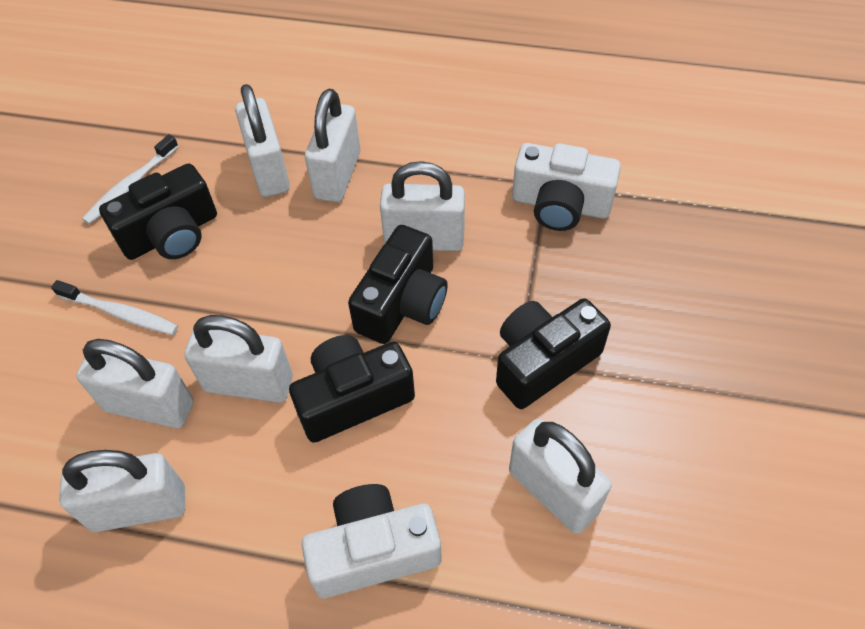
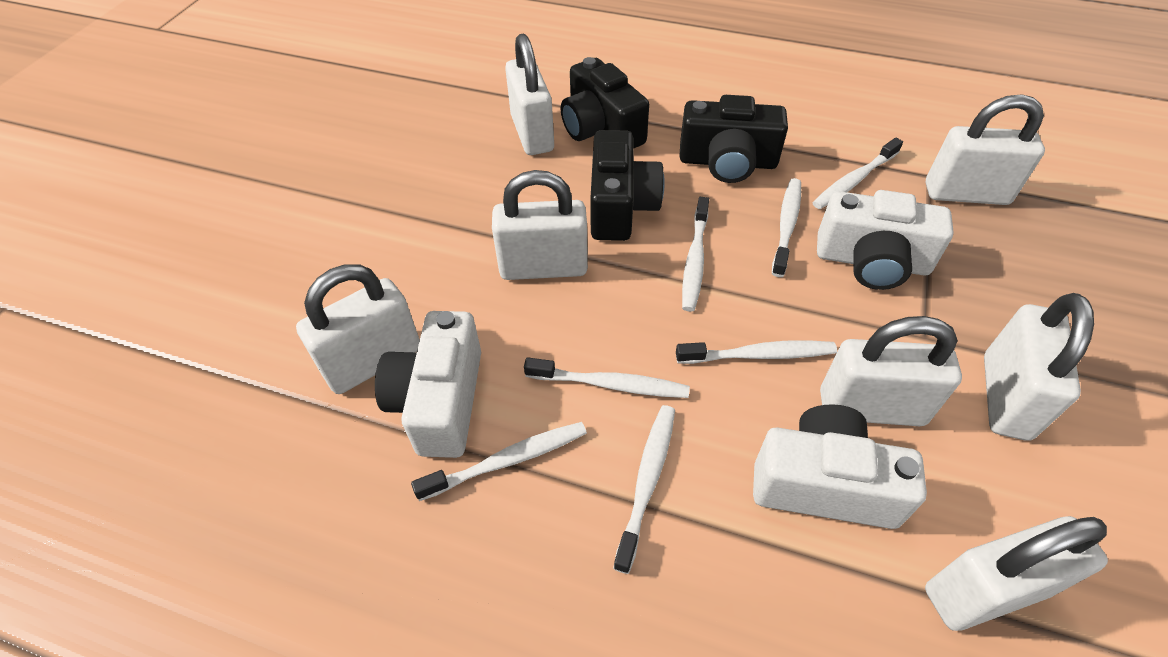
black camera: [99,163,217,260] [289,335,415,443] [348,225,448,344] [496,298,611,409] = 4 -> [561,57,649,149] [590,130,665,241] [679,95,788,183] = 3
white camera: [302,484,442,598] [512,143,621,231] = 2 -> [375,311,481,458] [753,404,927,529] [817,190,954,290] = 3
white toothbrush: [51,280,178,335] [82,134,179,224] = 2 -> [411,422,587,501] [524,357,690,398] [613,405,675,574] [676,340,837,364] [682,197,709,312] [772,178,801,277] [812,138,903,209] = 7

